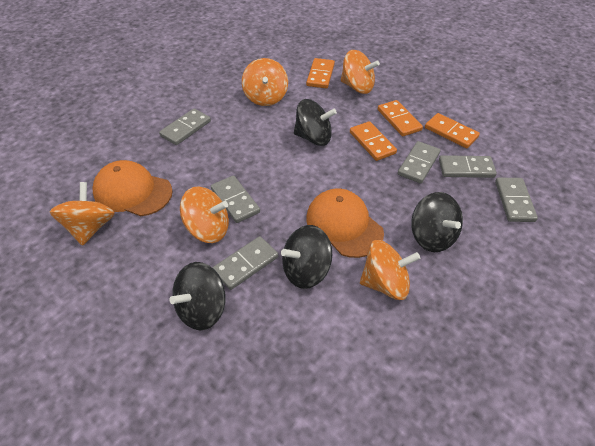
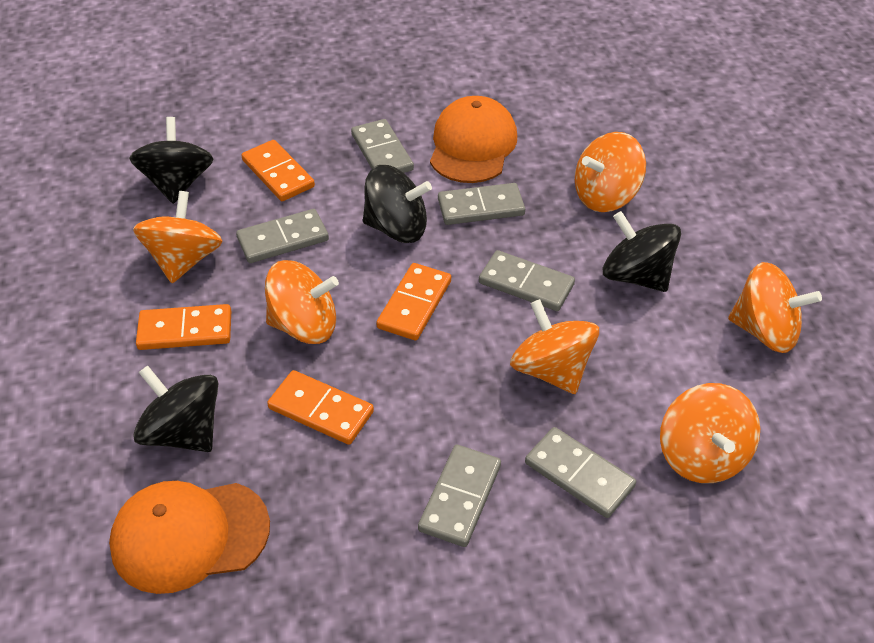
orange spinning top: [50,182,115,246] [180,186,229,243] [242,58,288,106] [341,50,380,94] [360,240,420,300] = 5 -> [133,191,222,283] [265,260,339,344] [510,299,599,394] [575,132,646,212] [660,383,760,483] [728,262,822,353] = 6

